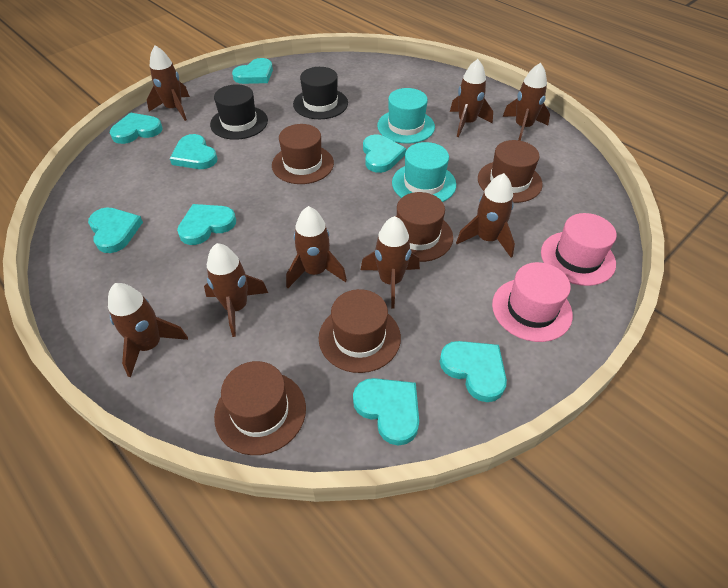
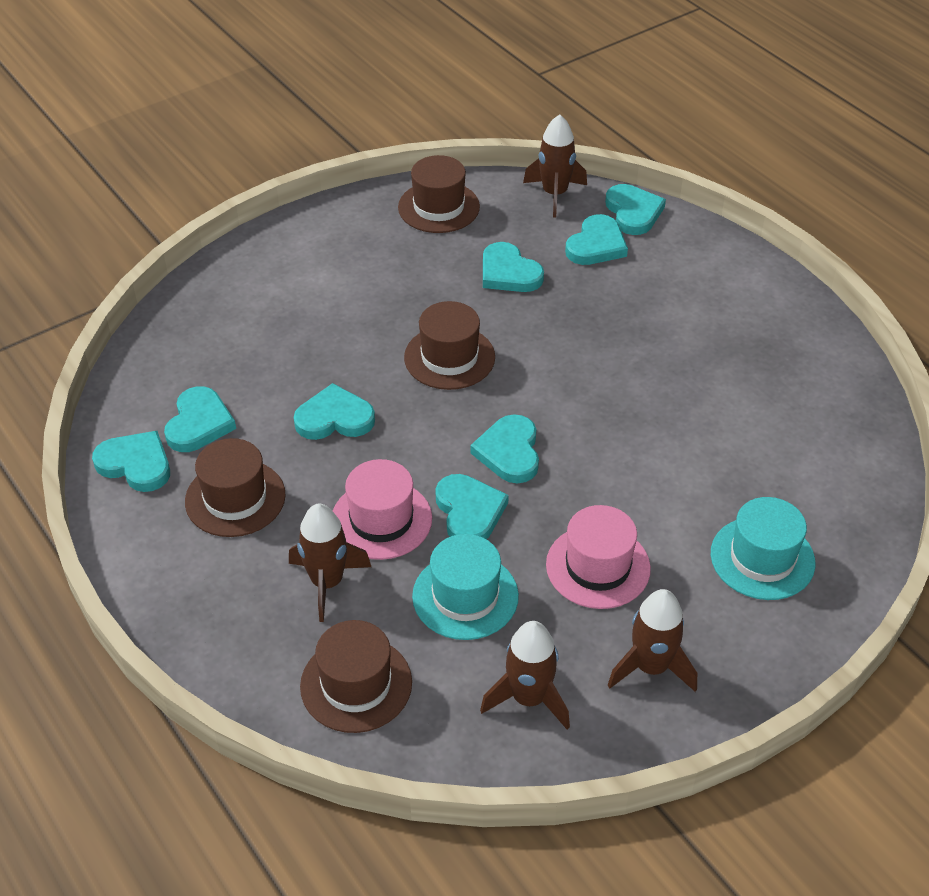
black hat: [210,84,268,140] [293,67,348,119] = 2 -> none = 0
brown hat: [214,361,306,455] [272,124,334,184] [319,289,401,373] [396,192,453,262] [478,140,543,203] = 5 -> [185,438,286,537] [300,620,412,733] [398,155,480,233] [404,301,495,390] = 4
brown rocket: [108,283,188,377] [147,45,190,121] [204,243,268,337] [286,206,347,288] [361,216,420,309] [450,59,493,137] [456,173,515,258] [503,63,550,141] = 8 -> [289,504,371,622] [480,621,570,729] [523,114,587,218] [607,589,697,692] = 4

